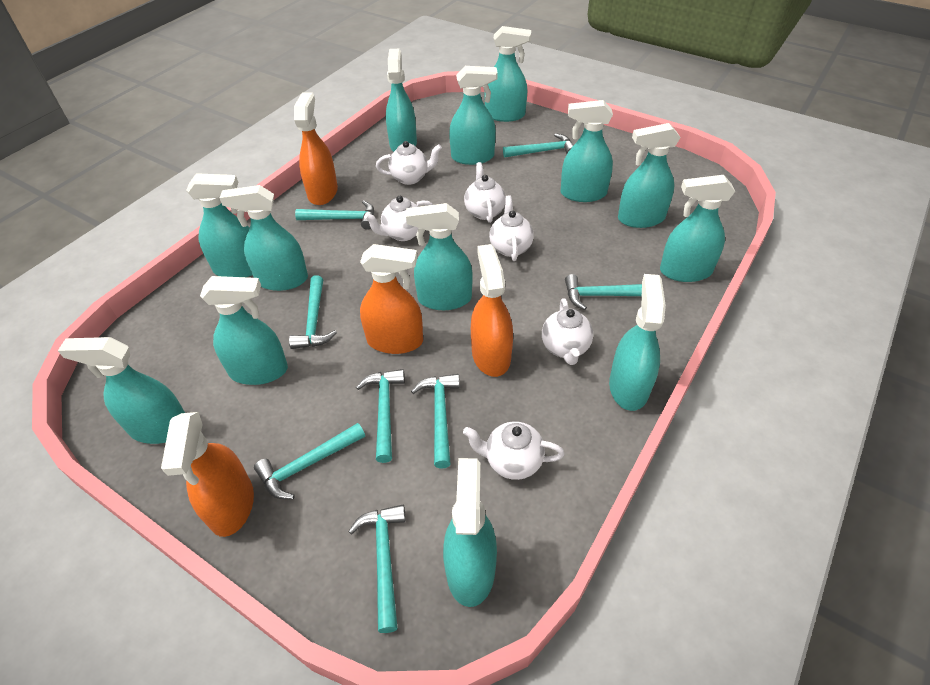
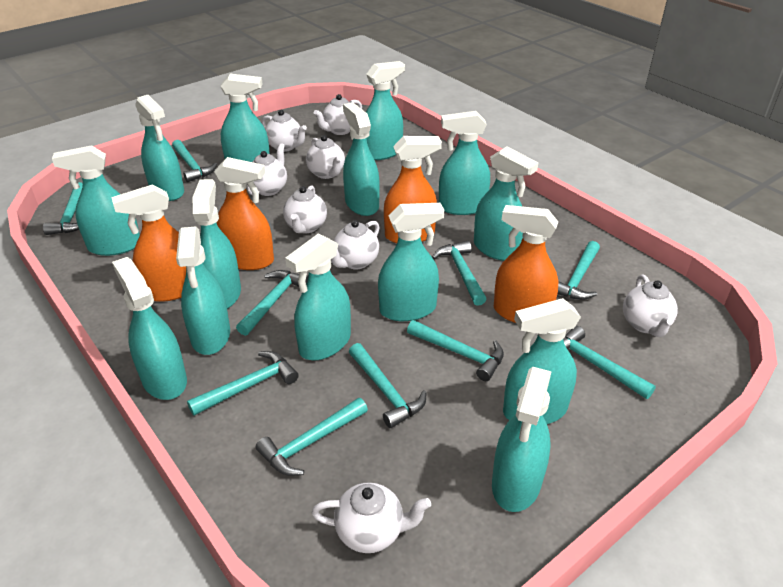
turquoise hammer: [254,423,365,499] [289,275,337,349] [295,200,374,230] [348,505,406,633] [356,369,405,463] [411,374,460,469] [503,133,574,158] [565,274,642,310] = 8 -> [43,182,83,235] [172,140,217,182] [187,351,299,416] [236,270,308,336] [256,398,368,476] [349,343,427,428] [407,320,504,381] [432,241,487,306] [558,241,600,300] [563,326,656,399] = 10
turquoise spray bottle: [58,337,185,444] [186,173,252,277] [200,276,288,385] [220,185,308,291] [386,49,417,152] [406,203,473,310] [443,458,497,607] [449,66,498,165] [484,26,531,122] [560,100,613,202] [609,274,666,411] [618,123,681,228] [660,175,735,282] = 13 -> [52,145,140,256] [112,257,187,400] [135,95,184,201] [176,226,230,355] [193,179,241,309] [220,74,270,162] [285,233,351,360] [343,102,380,216] [366,61,405,160] [378,203,444,321] [439,111,490,215] [474,146,538,261] [492,367,552,512] [503,298,581,424] = 14
white teapot: [364,196,433,241] [376,141,442,185] [463,421,565,480] [464,162,506,223] [489,195,534,261] [542,298,593,365] = 6 -> [247,143,287,196] [262,110,307,152] [283,186,327,233] [306,135,345,179] [312,482,431,553] [314,94,362,135] [331,220,379,269] [623,274,678,337] = 8

